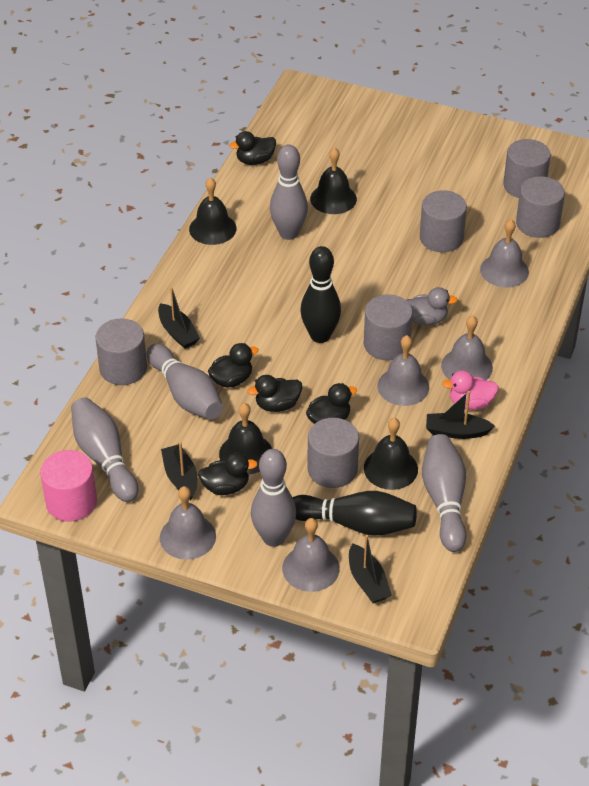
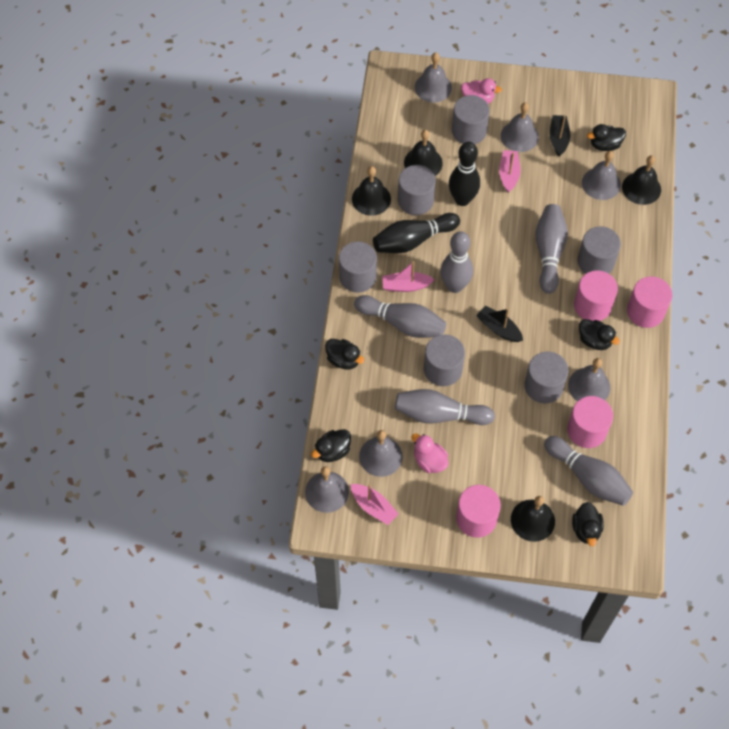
black boat: [158,287,200,349] [161,442,197,500] [349,535,392,603] [426,391,495,439] = 4 -> [476,306,523,342] [550,115,571,157] = 2
grey bell: [160,486,216,560] [282,518,340,592] [377,335,429,406] [441,315,493,381] [480,219,529,288] = 5 -> [305,466,349,513] [359,430,403,477] [415,52,452,103] [501,102,539,152] [568,358,610,401] [582,151,621,200] = 6
grey duck: [406,287,458,326] = 1 -> none = 0
pink boat: none = 0 -> [351,484,399,525] [382,261,435,292] [499,150,521,193] = 3
pink cylinder: [40,450,97,522] = 1 -> [456,485,501,538] [567,396,613,448] [574,270,618,321] [627,276,672,328] = 4
pink duck: [442,371,499,410] = 1 -> [411,434,449,473] [461,78,502,104] = 2

